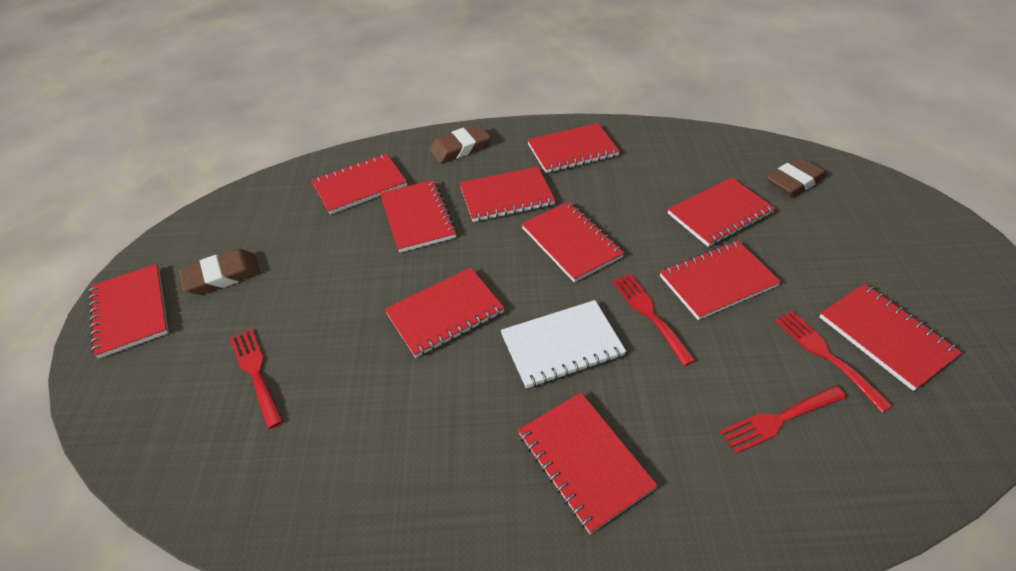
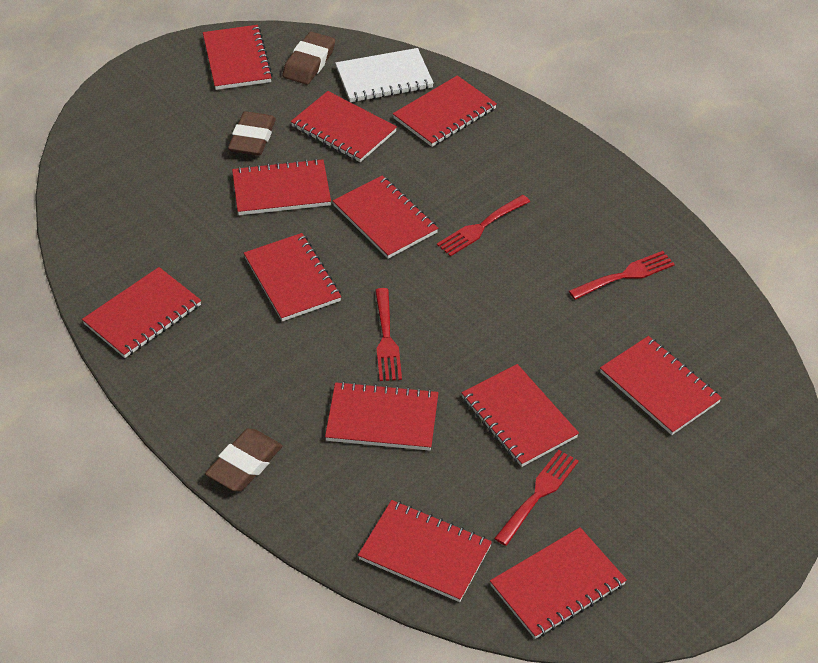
red notebook: [89,264,169,359] [311,153,407,215] [380,180,457,253] [385,267,504,358] [460,167,556,222] [518,392,658,534] [521,201,624,282] [527,123,620,173] [660,240,781,320] [668,177,775,247] [820,284,962,391] = 11 -> [82,267,201,358] [203,25,273,90] [232,159,331,215] [244,233,341,321] [291,91,397,162] [325,381,438,451] [333,175,438,259] [358,500,492,602] [393,75,497,147] [461,364,579,467] [490,527,627,639] [600,336,722,435] = 12

